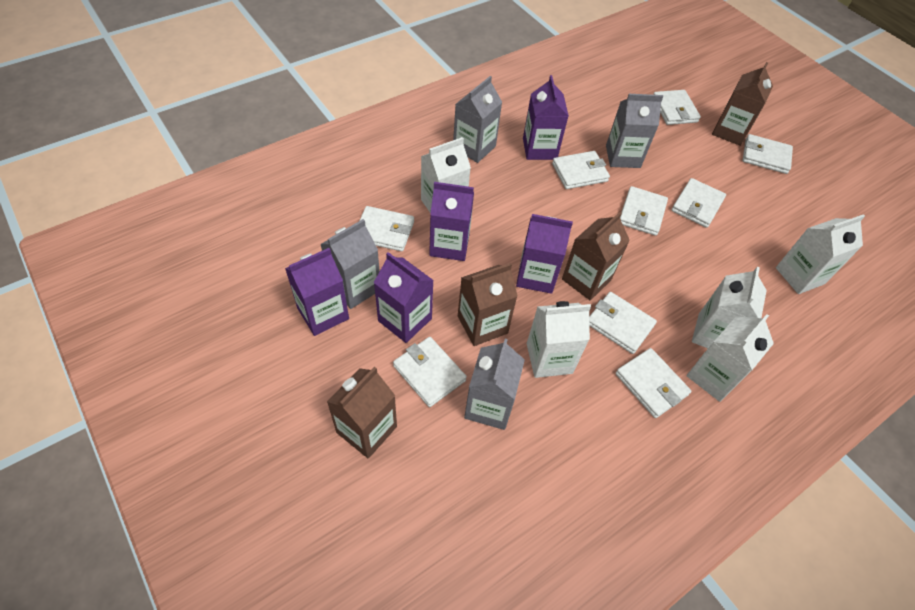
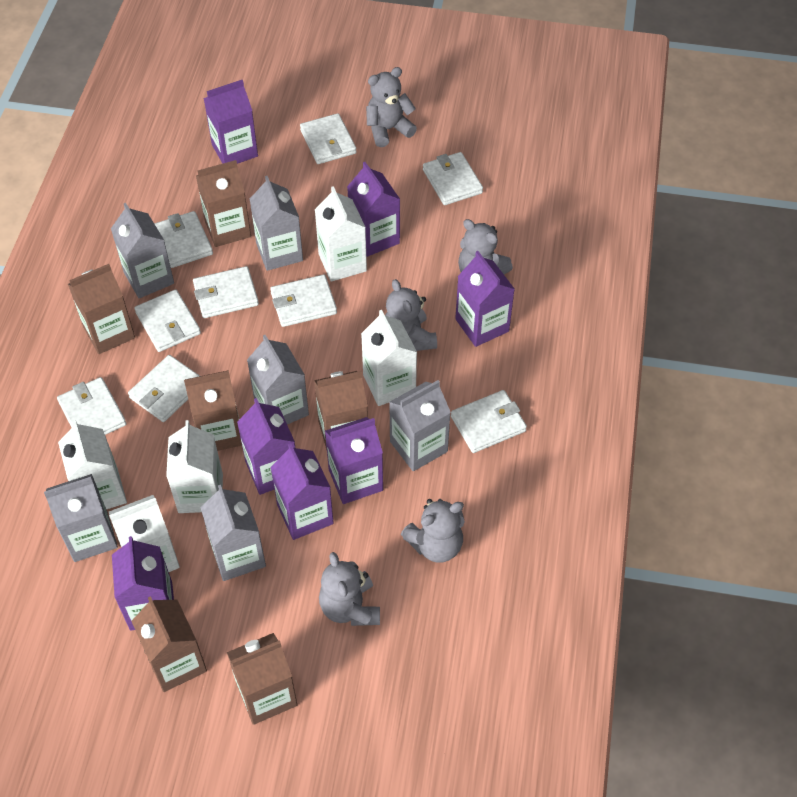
brown carton: [327,367,397,459] [458,263,517,346] [562,212,630,300] [712,62,773,146] = 4 -> [68,264,135,354] [132,596,207,692] [184,371,242,451] [196,160,251,247] [227,633,297,725] [314,371,368,450] = 6
grey carton: [320,219,380,309] [453,76,502,163] [464,339,525,430] [606,94,663,168] = 4 -> [44,474,118,562] [111,203,174,298] [200,485,266,581] [247,335,309,425] [250,176,303,271] [389,380,451,471] = 6
grey teddy bear: none = 0 -> [319,552,380,626] [366,67,417,147] [385,279,437,351] [401,499,465,563] [458,219,513,275] = 5
purple carton: [285,248,349,336] [374,252,434,343] [429,182,474,261] [516,214,573,294] [523,75,569,160] = 5 -> [112,536,174,631] [204,80,258,164] [237,398,295,495] [270,443,334,540] [325,417,383,504] [347,162,400,257] [455,251,514,347] = 7

